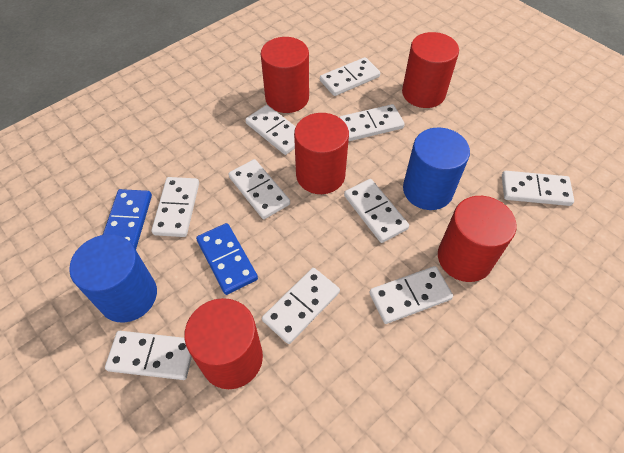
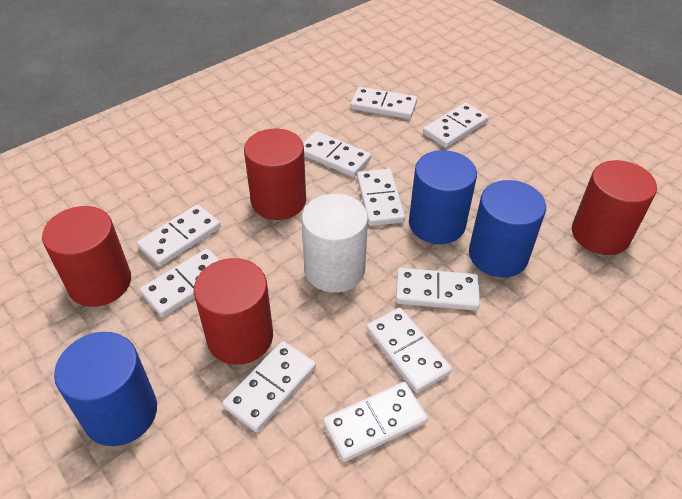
blue cylinder: [69,234,157,322] [403,128,470,210] = 2 -> [54,332,157,446] [409,150,477,244] [469,180,546,277] = 3
blue domino: [103,189,152,249] [196,223,258,295] = 2 -> none = 0
red cylinder: [184,298,263,389] [261,37,309,113] [294,113,349,194] [402,32,459,108] [438,196,517,282] = 5 -> [42,206,131,307] [194,258,273,365] [244,129,306,220] [572,160,657,255] = 4
white cylinder: none = 0 -> [302,194,368,293] = 1

